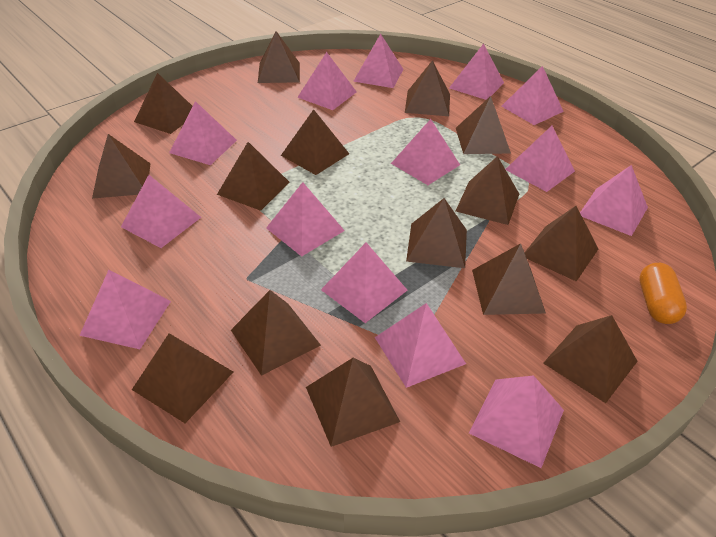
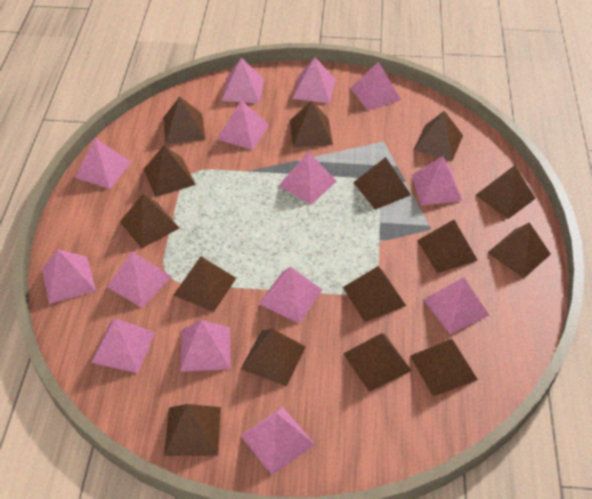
orange capsule: [639,263,687,324] = 1 -> none = 0

